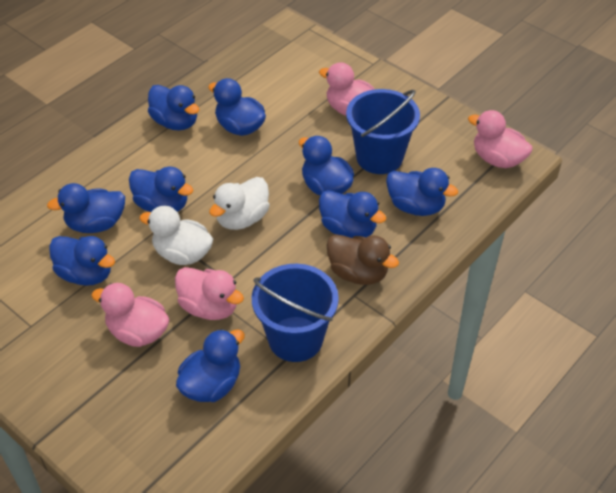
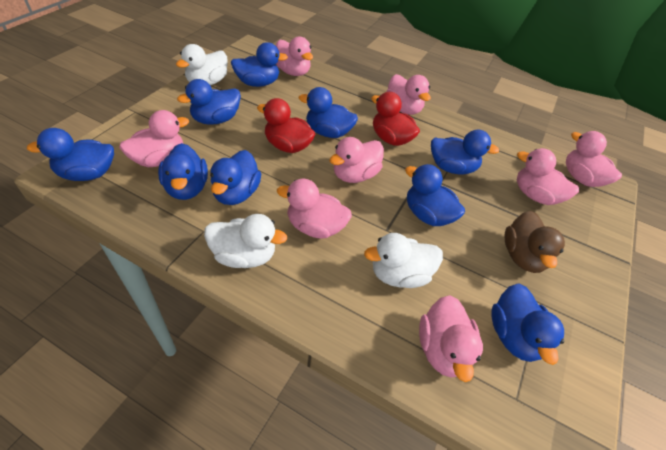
blue bucket: [252,264,339,362] [346,89,420,174] = 2 -> none = 0
pink duck: [91,283,169,347] [175,267,244,320] [319,62,374,116] [468,110,533,168] = 4 -> [119,110,189,167] [276,37,313,76] [277,179,352,238] [329,137,384,183] [386,74,431,115] [419,295,483,382] [517,148,579,205] [566,131,622,187] = 8
red duck: none = 0 -> [257,98,315,153] [371,92,420,146] = 2
white duck: [139,206,213,265] [209,177,270,230] = 2 -> [176,44,228,85] [204,214,287,268] [364,233,443,288] = 3

